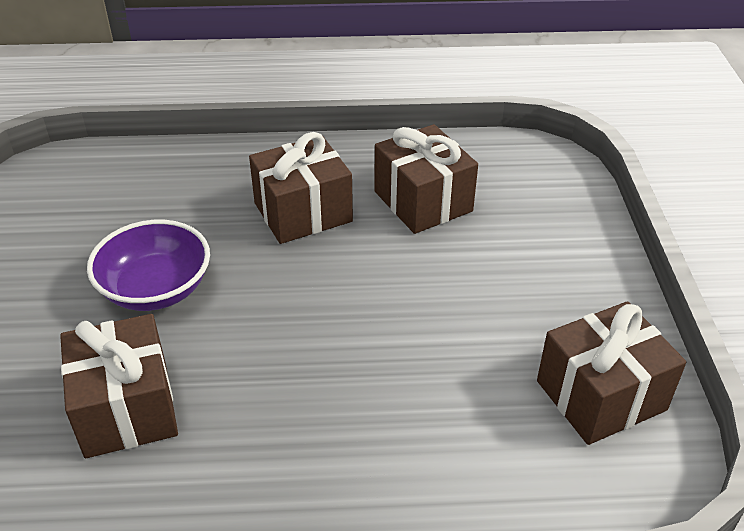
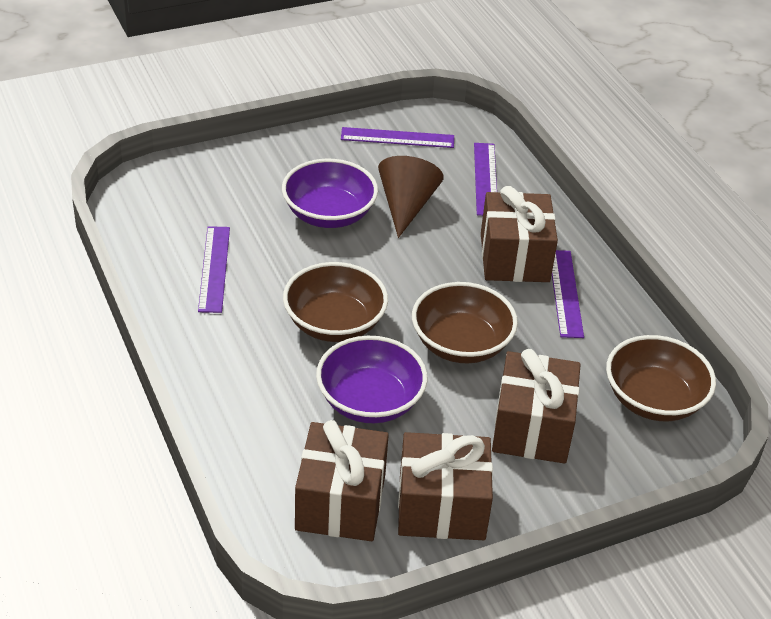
brown bowl: none = 0 -> [283,262,388,342] [412,282,518,363] [606,335,716,421] = 3
brown cone: none = 0 -> [378,156,444,238] = 1
purple bowl: [87,220,210,311] = 1 -> [282,159,378,228] [316,336,427,423] = 2
purple ruler: none = 0 -> [198,226,230,313] [341,127,454,148] [474,143,497,216] [552,250,584,338] = 4

